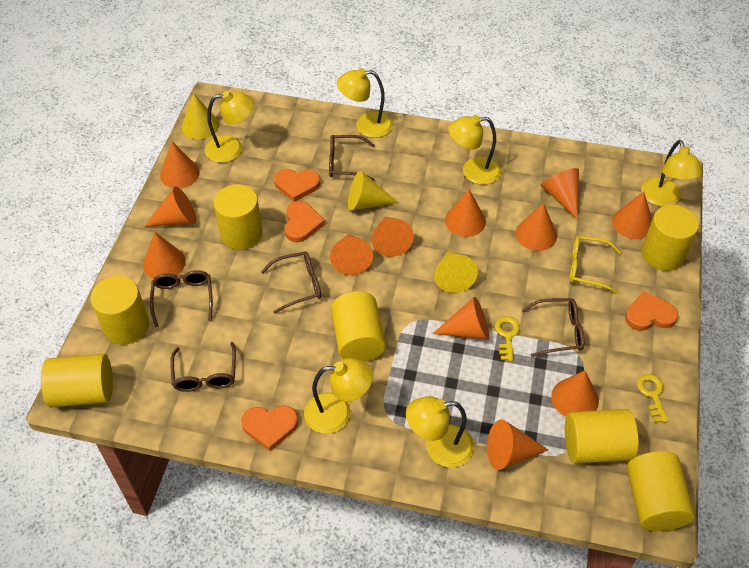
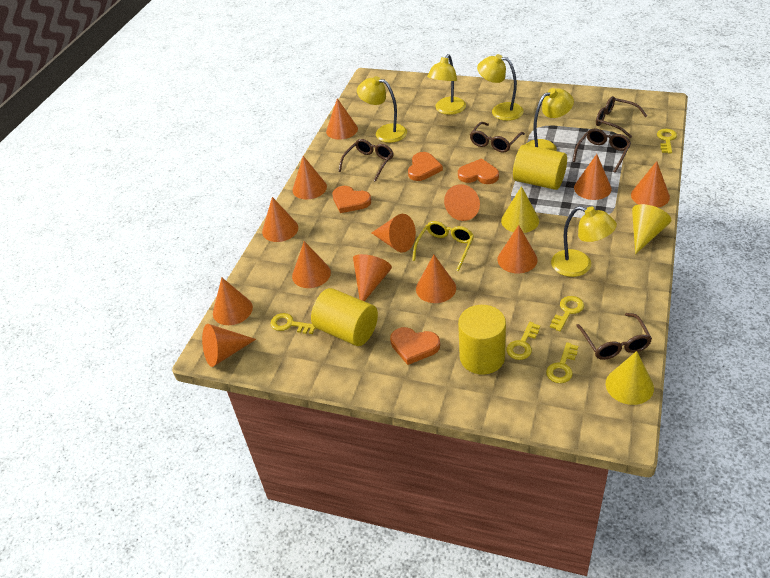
orange cone: [143,232,186,279] [145,187,196,227] [160,142,200,188] [330,233,373,275] [372,217,414,257] [433,296,489,340] [445,189,486,237] [487,419,548,470] [516,203,557,251] [541,168,579,220] [551,371,599,417] [612,192,652,239] = 12 -> [202,324,256,367] [213,278,253,325] [262,197,298,242] [292,241,331,288] [293,156,327,199] [326,98,358,140] [353,254,392,301] [372,214,416,252] [416,255,456,303] [444,184,480,221] [497,225,537,273] [574,154,611,200] [631,161,670,208] = 13
yellow cylinder: [41,354,113,407] [90,276,149,345] [214,184,262,250] [331,291,386,362] [565,409,639,464] [627,451,695,531] [641,205,699,271] = 7 -> [311,288,378,346] [458,305,506,375] [513,145,567,190] = 3
yellow key: [495,316,520,361] [637,374,669,423] = 2 -> [270,313,316,334] [507,322,540,360] [546,342,578,383] [550,296,584,331] [657,129,677,153] = 5
yellow lamp: [204,91,254,163] [304,358,373,434] [337,68,393,138] [406,396,474,468] [448,115,501,185] [641,140,703,207] = 6 -> [357,76,407,143] [427,54,466,115] [477,54,524,121] [525,88,574,151] [551,206,617,277] = 5

